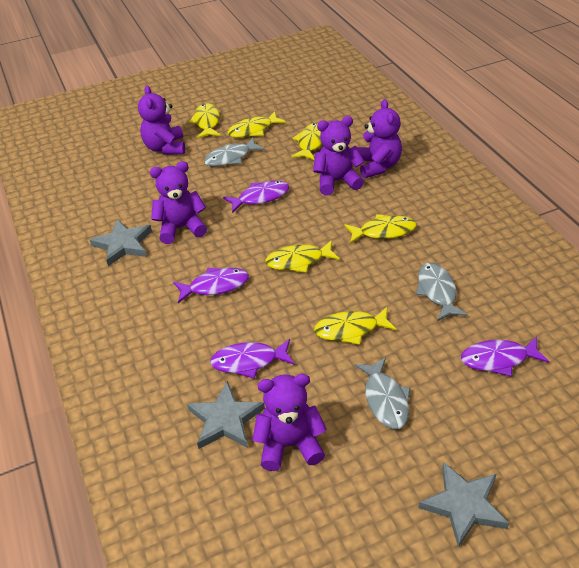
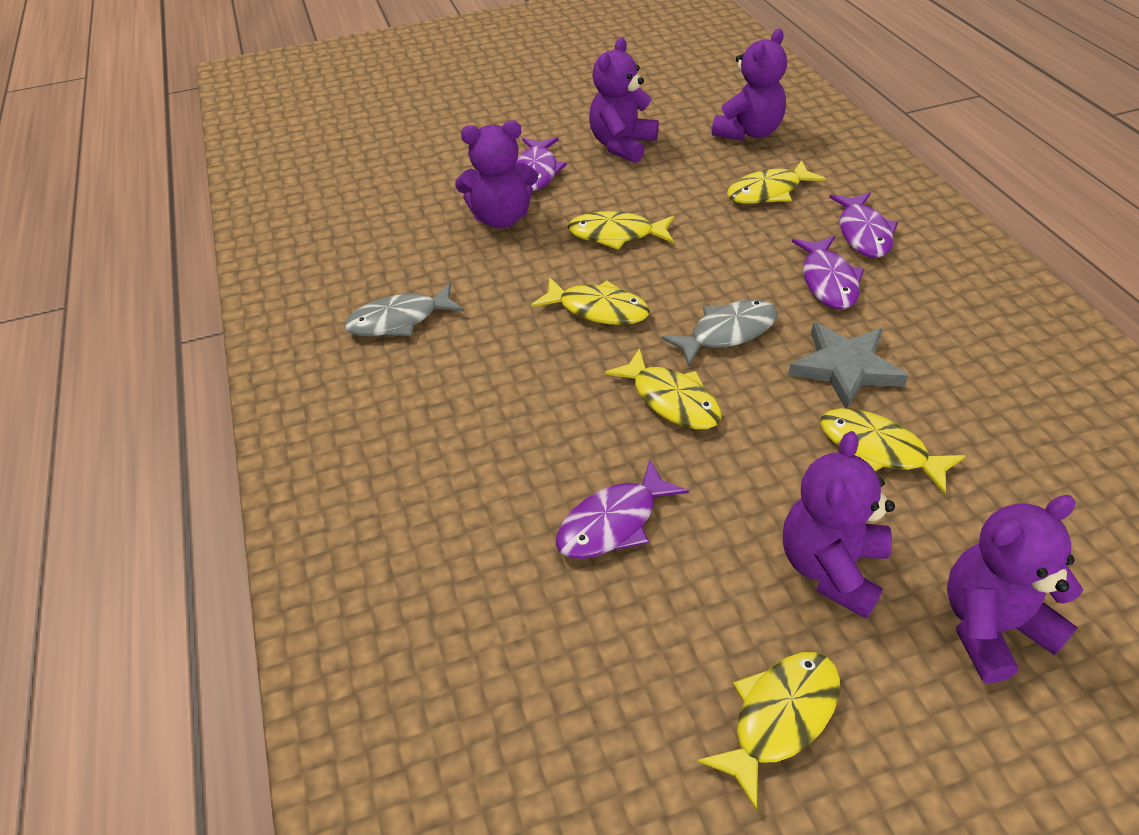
grey fish: [204,138,265,167] [354,357,411,429] [416,263,468,321] = 3 -> [344,283,464,336] [661,300,778,366] = 2
grey star: [90,219,152,266] [187,381,265,449] [418,462,509,548] = 3 -> [788,322,908,409] = 1

